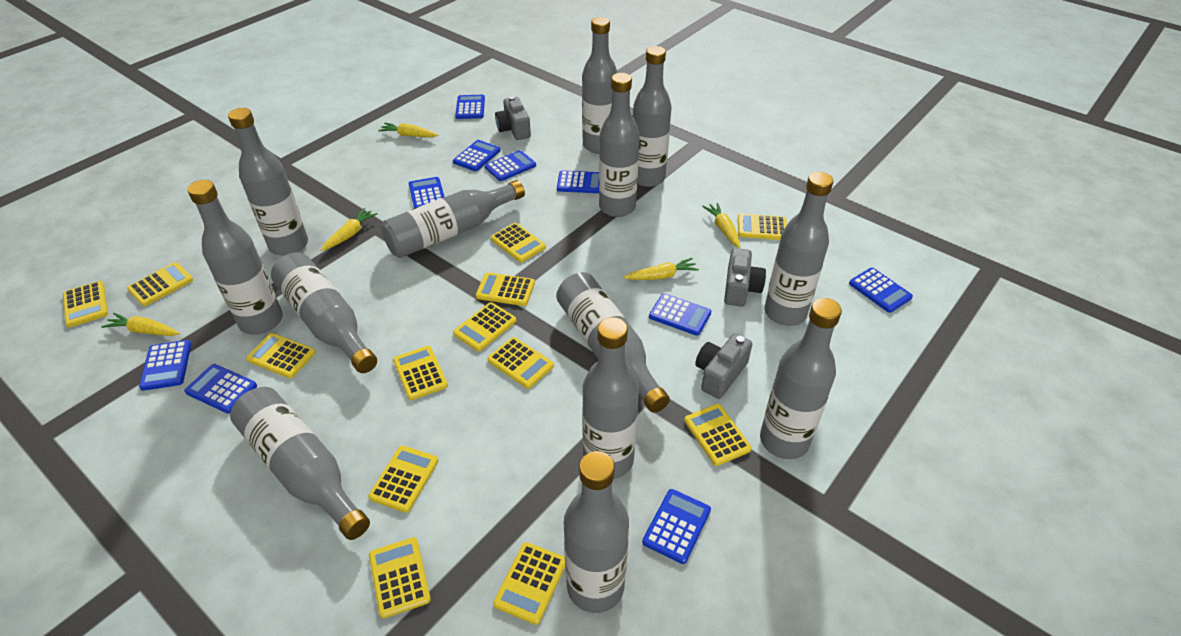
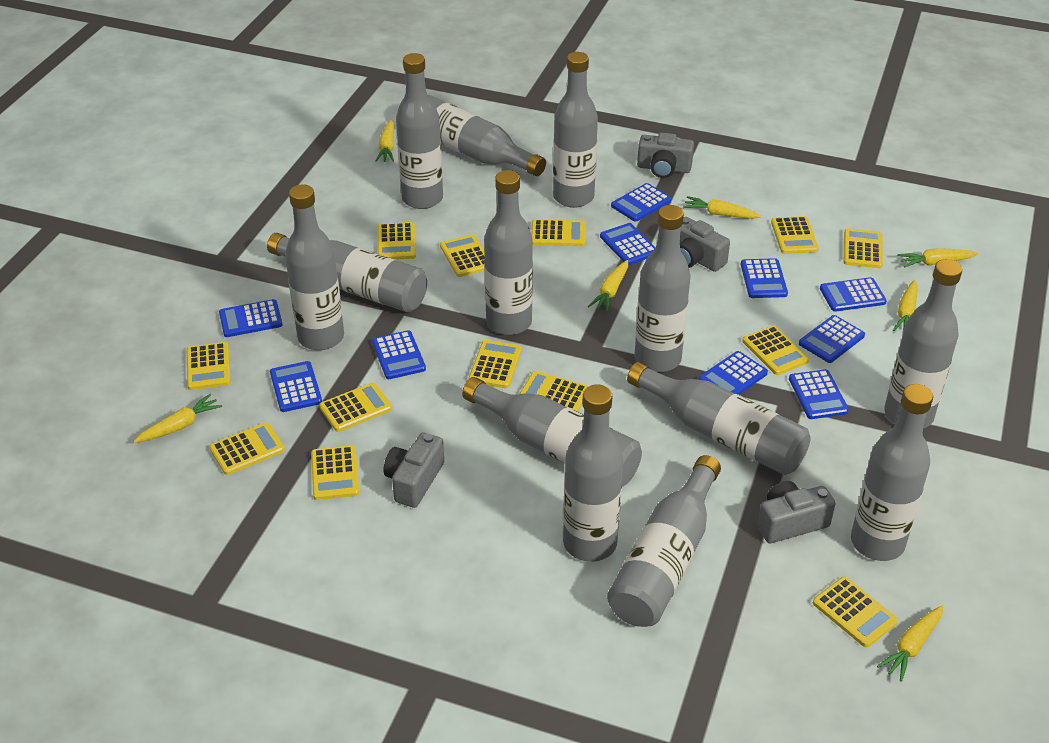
grey camera: [495,96,531,140] [695,334,752,399] [724,248,766,307] = 3 -> [384,433,444,508] [637,132,694,178] [680,217,730,272] [757,481,835,543] = 4
yellow carrot: [101,313,180,336] [321,208,378,251] [378,123,438,137] [624,258,699,280] [702,202,740,248] = 5 -> [134,394,222,443] [375,120,394,162] [588,260,628,312] [683,196,762,219] [877,606,943,682] [893,280,918,332] [897,248,978,268] = 7

